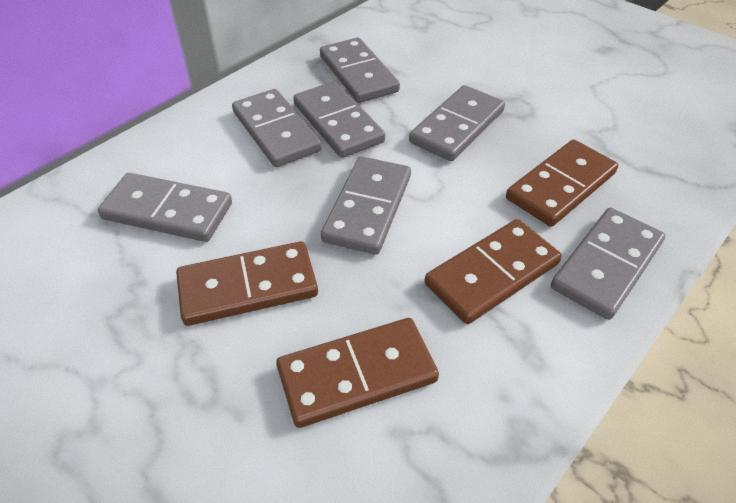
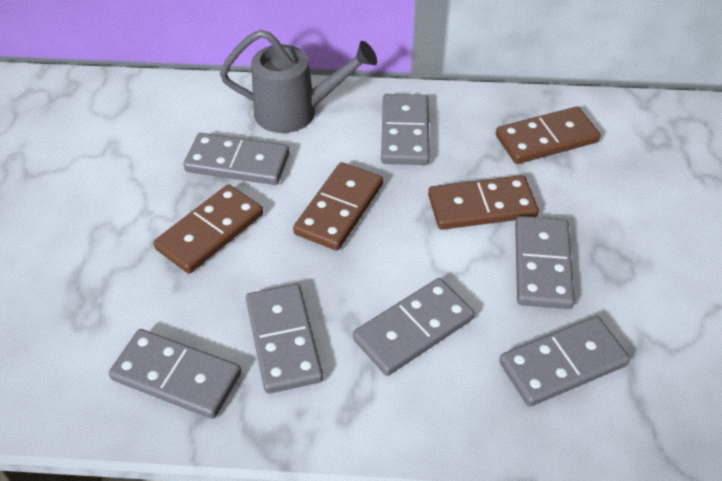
grey watering can: none = 0 -> [220,30,377,133] = 1

